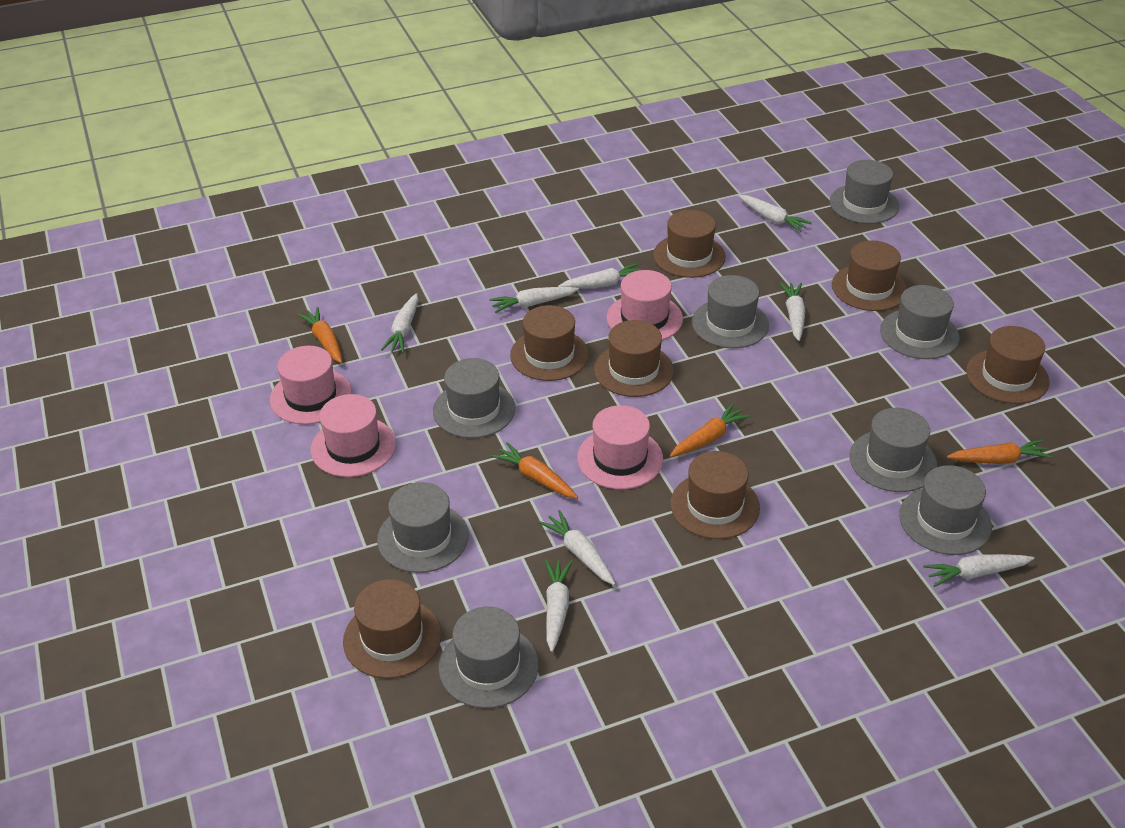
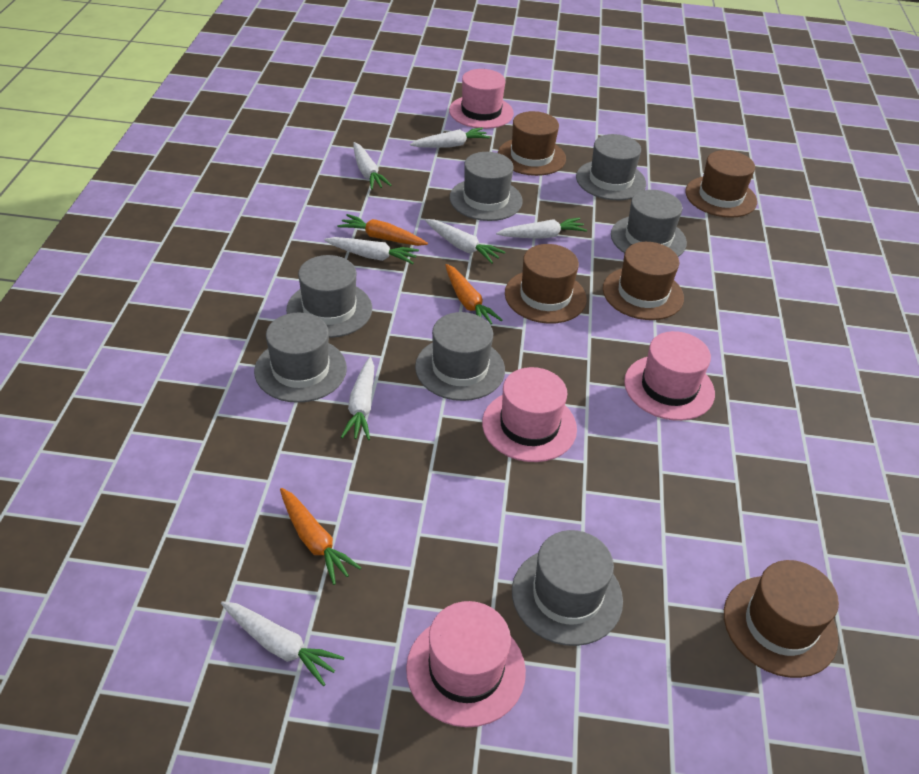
brown hat: [343,579,441,679] [510,305,589,381] [594,320,674,397] [653,210,726,278] [670,451,760,539] [832,240,907,311] [966,326,1050,404] = 7 -> [498,111,566,176] [505,244,587,324] [603,242,684,320] [685,150,757,218] [724,560,839,678] = 5
grey hat: [377,482,469,573] [433,358,515,438] [439,606,539,708] [692,275,769,348] [830,160,899,224] [849,408,937,492] [880,285,960,359] [899,465,992,555] = 8 -> [254,313,347,403] [286,255,372,338] [415,312,505,401] [450,152,523,221] [512,530,623,646] [576,134,646,200] [611,190,687,257] = 7
orange carrot: [297,307,342,364] [491,442,578,498] [670,403,751,457] [947,439,1052,464] = 4 -> [280,488,361,585] [338,214,428,246] [445,264,502,324] = 3
white carrot: [381,293,418,353] [489,287,579,313] [538,510,616,585] [545,560,573,652] [558,263,642,289] [738,195,812,233] [780,283,806,341] [923,554,1034,587] = 8 -> [221,601,344,686] [324,237,419,264] [341,357,374,440] [353,142,391,190] [410,127,490,148] [425,219,505,264] [496,218,587,239] = 7

